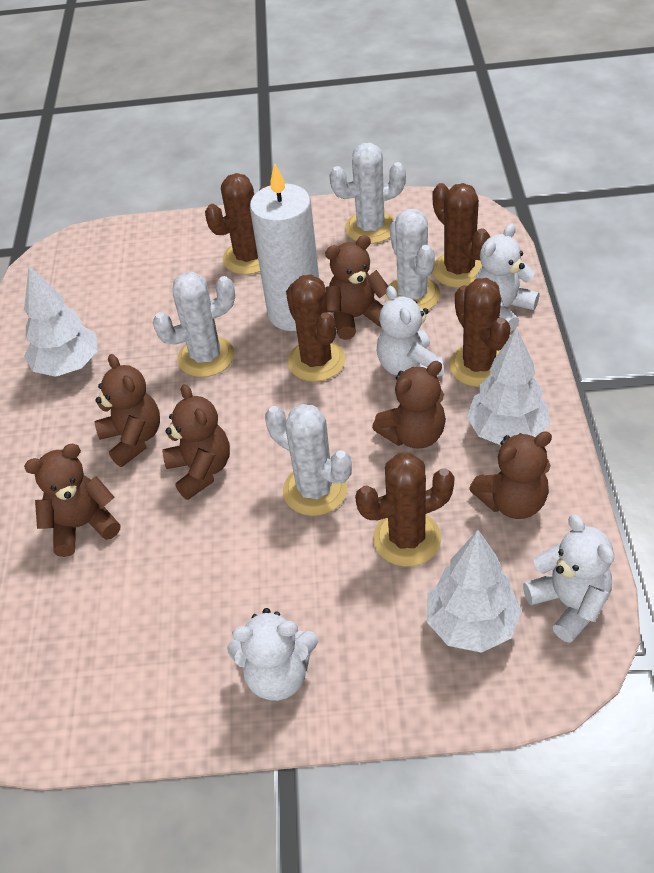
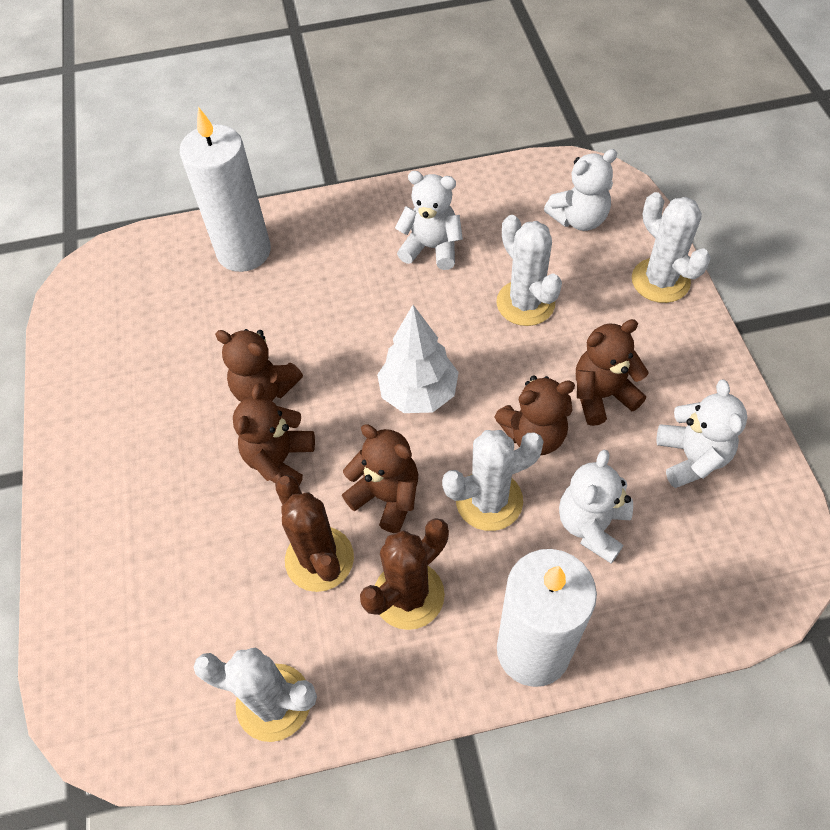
brown cactus: [205,173,267,275] [286,274,346,382] [355,453,454,567] [432,183,490,288] [449,278,510,387] = 5 -> [275,475,354,592] [360,518,449,630] = 2
brown teddy bear: [24,444,120,557] [95,354,160,467] [162,384,230,500] [325,235,388,340] [372,361,446,449] [469,431,552,519] = 6 -> [215,329,303,402] [233,383,315,486] [342,424,419,533] [494,375,575,455] [576,319,648,426] = 5
white candle: [250,163,319,331] = 1 -> [180,107,271,272] [497,549,597,687] = 2
white tree: [24,266,97,377] [427,530,522,653] [467,327,550,445] = 3 -> [377,305,459,413] = 1

